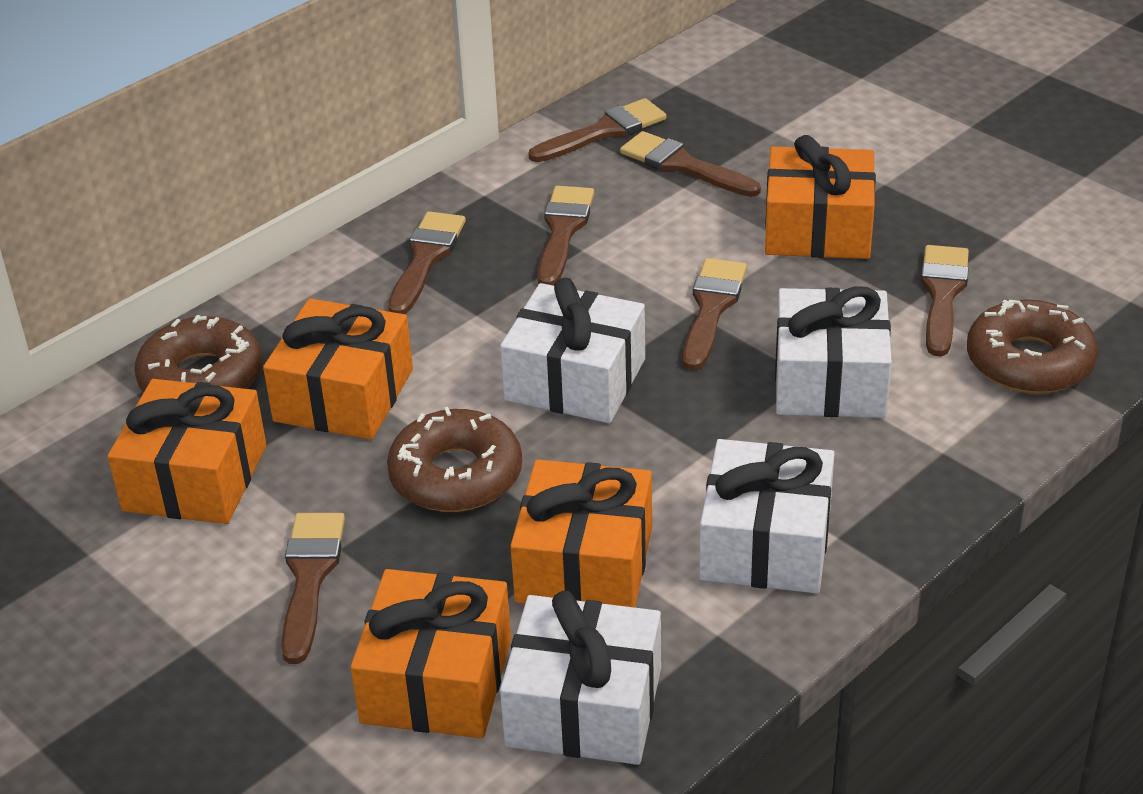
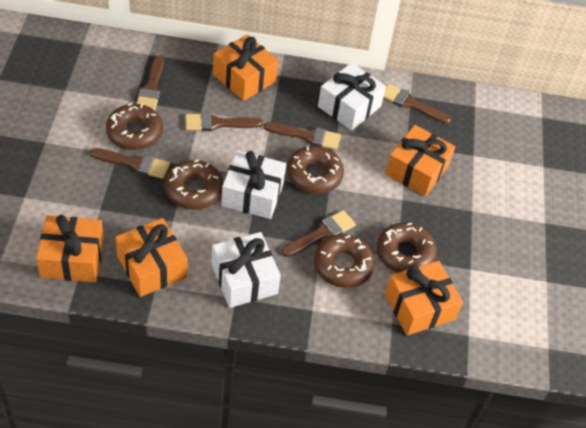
brown brush: [281,513,345,664] [388,211,466,314] [528,98,666,162] [537,186,594,286] [620,131,761,197] [683,258,747,371] [921,245,969,356] = 7 -> [90,148,170,179] [136,55,164,110] [185,113,263,131] [264,122,341,150] [282,210,356,257] [383,84,451,124] = 6
brown donut: [135,315,262,393] [387,407,522,512] [967,299,1098,394] = 3 -> [106,103,163,150] [165,160,223,210] [287,146,344,194] [314,234,375,288] [377,223,437,273] = 5
white gift: [500,278,645,423] [500,591,661,765] [699,439,835,593] [775,286,892,418] = 4 -> [211,232,281,308] [221,150,286,219] [318,63,386,131] = 3

